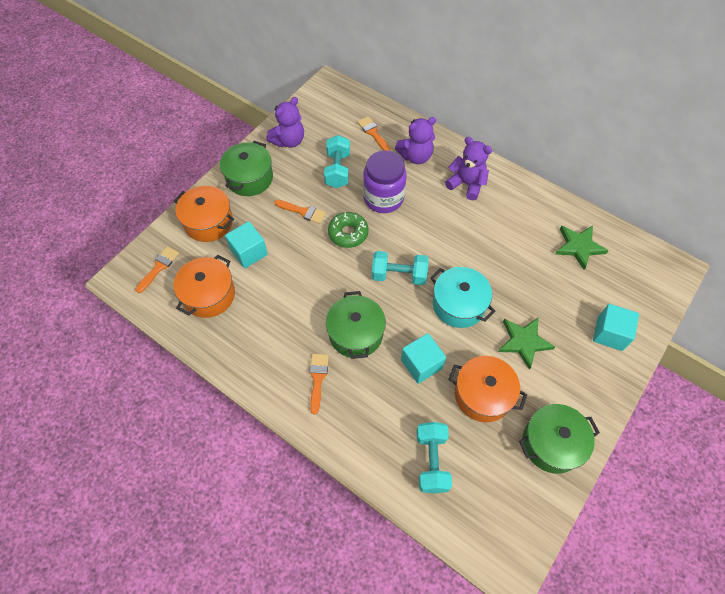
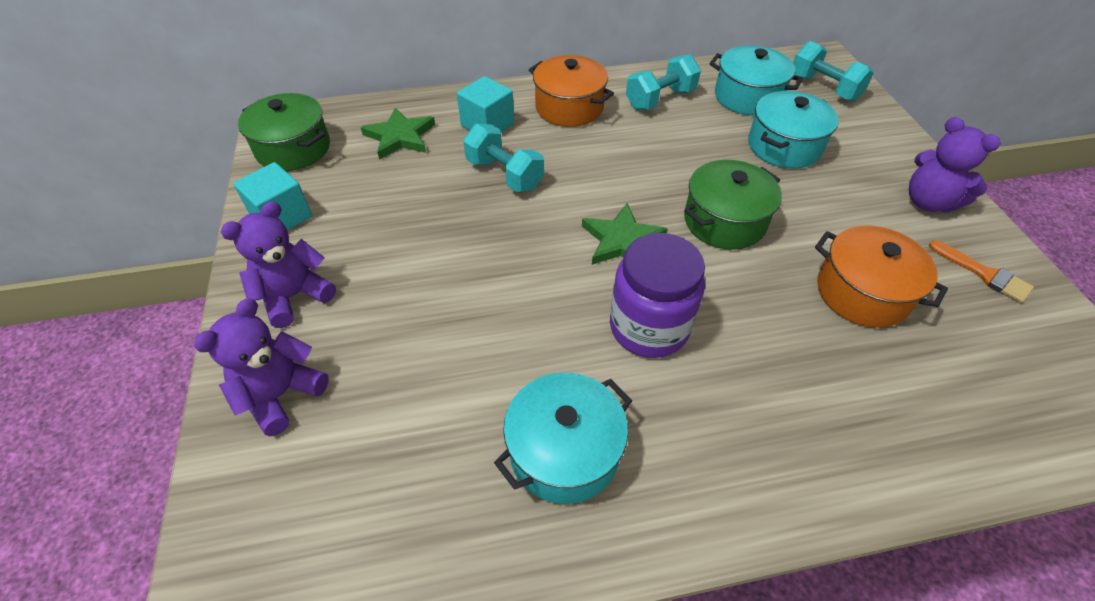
green donut: [328,212,369,248] = 1 -> none = 0
green pot: [220,141,273,196] [326,291,386,359] [519,404,600,474] = 3 -> [238,93,330,171] [684,160,782,250] = 2
orange brush: [135,246,179,293] [275,200,326,224] [309,354,329,415] [357,116,390,151] = 4 -> [929,240,1034,303] = 1
orange pot: [174,186,234,242] [174,255,235,318] [448,356,527,422] = 3 -> [529,55,614,127] [815,226,948,328] = 2
turquoise cube: [225,221,268,268] [401,333,446,384] [593,304,639,351] = 3 -> [233,162,312,231] [457,76,514,132] = 2
turquoise pot: [430,267,495,328] = 1 -> [494,372,632,504] [709,46,803,116] [748,91,839,168] = 3

